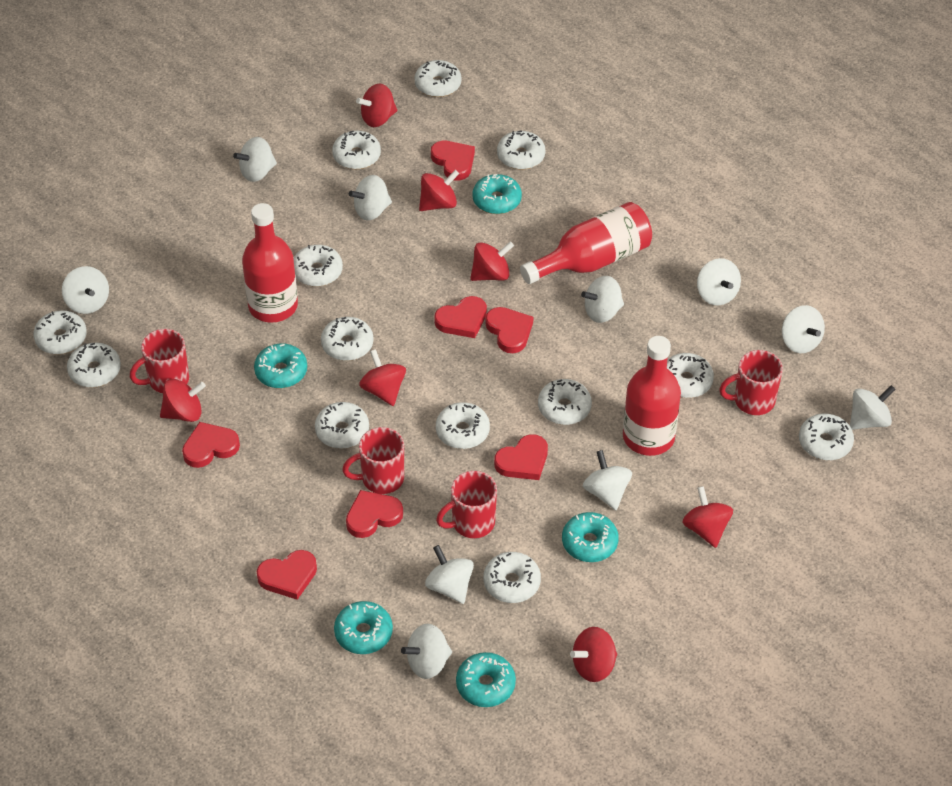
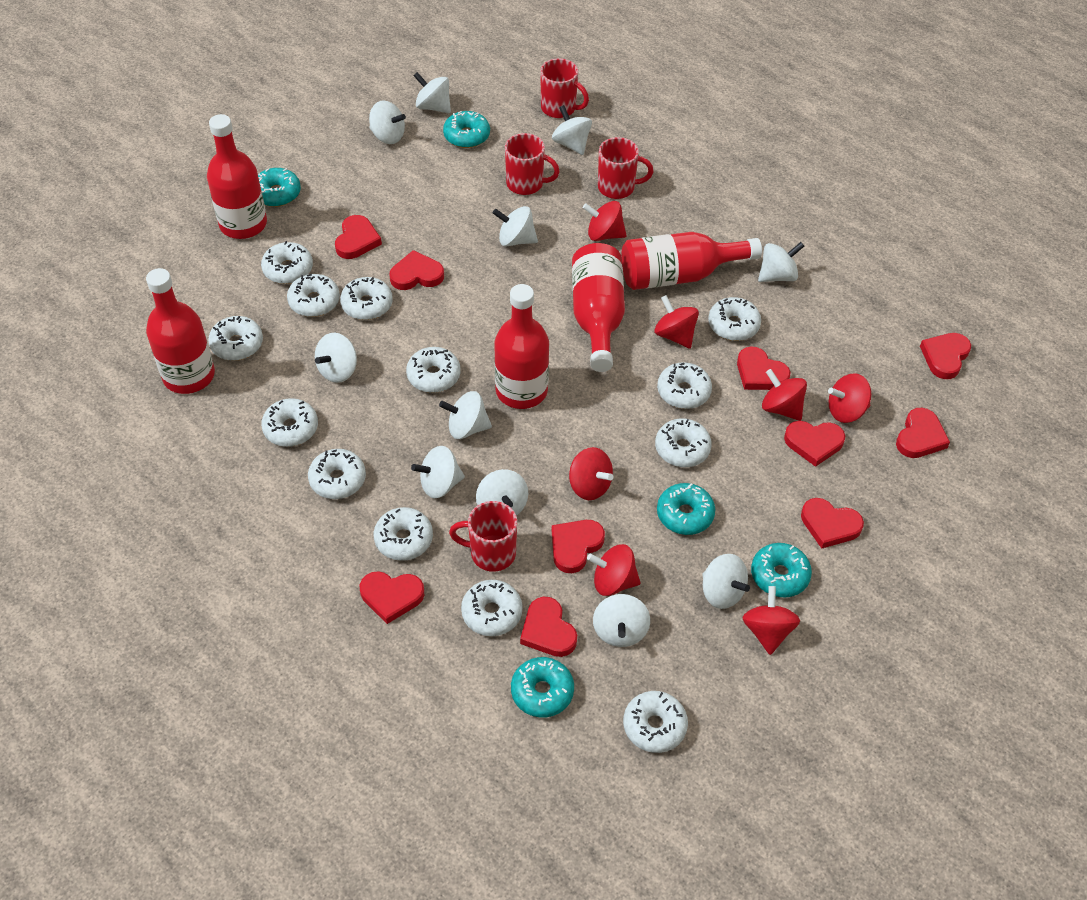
red bottle: [242,203,298,323] [520,202,652,284] [623,336,681,456] = 3 -> [146,268,215,394] [207,114,267,239] [494,284,549,409] [572,243,625,372] [621,232,762,290] = 5
red heart: [182,422,240,468] [256,550,317,600] [346,490,403,538] [431,141,475,181] [434,296,487,338] [486,307,533,353] [494,434,548,480] = 7 -> [335,215,382,259] [360,571,424,624] [389,250,444,290] [520,597,577,657] [552,520,605,573] [737,346,790,390] [784,421,845,467] [801,498,864,549] [896,408,950,458] [920,333,971,379] = 10
white spinning top: [62,266,109,314] [233,137,277,182] [349,175,392,220] [401,624,452,679] [425,545,474,604] [581,276,624,323] [583,450,632,510] [697,258,741,305] [782,305,825,353] [850,385,896,430] = 10 -> [315,333,357,383] [369,100,406,144] [411,446,465,498] [413,72,451,113] [439,391,492,439] [476,469,528,516] [493,206,538,246] [552,105,592,155] [593,594,650,647] [702,554,750,609] [758,242,804,282] = 11

